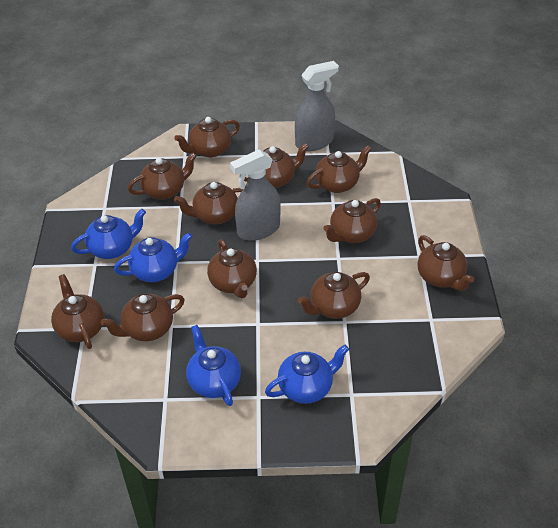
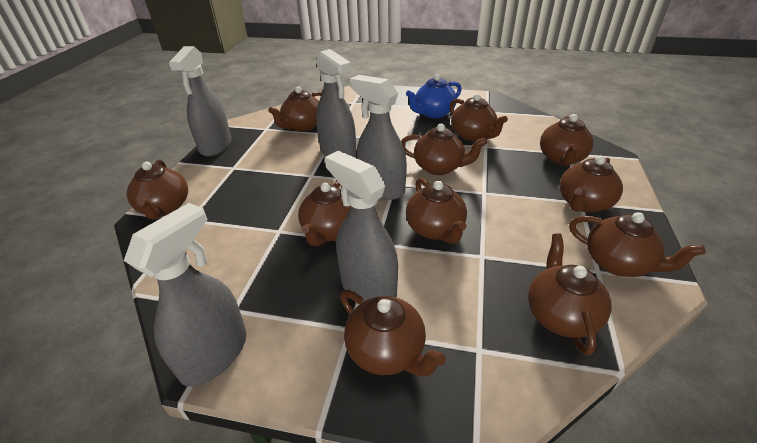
blue teapot: [71,209,146,259] [114,233,192,282] [186,325,241,406] [265,344,349,404] = 4 -> [406,74,462,118] = 1
grey spray bottle: [230,149,281,241] [295,61,339,151] = 2 -> [124,203,246,387] [169,46,231,157] [316,49,356,157] [325,151,398,303] [350,75,407,200] = 5

